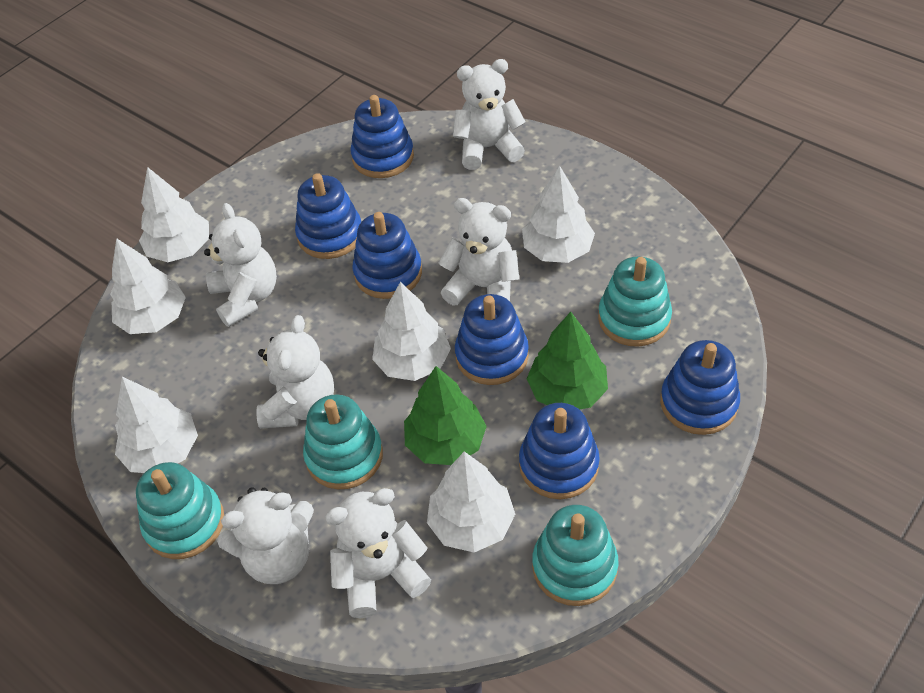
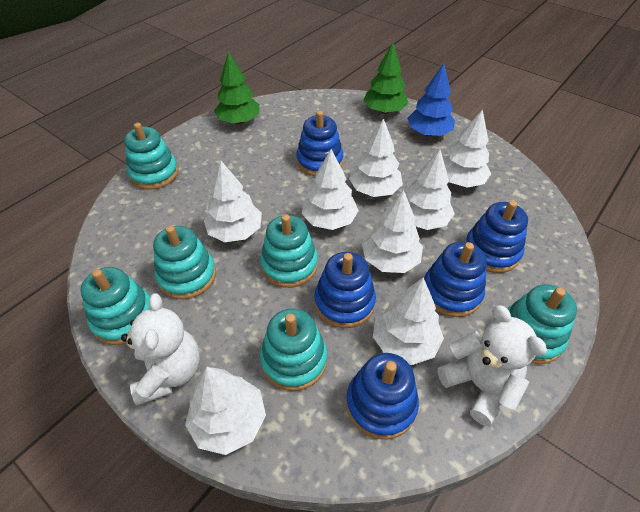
blue stacking toy: [295,173,361,259] [350,95,414,178] [352,212,422,299] [455,294,529,385] [519,403,600,499] [660,340,740,435] = 6 -> [296,111,343,176] [314,252,376,328] [346,353,419,440] [424,242,487,317] [465,200,528,273] = 5
blue tree: none = 0 -> [407,63,455,136] = 1
turquoise stacking toy: [136,462,224,559] [303,395,383,489] [532,505,619,606] [598,257,672,347] = 4 -> [80,267,150,345] [124,123,179,190] [153,225,216,299] [260,214,318,288] [260,308,327,391] [507,284,577,364] = 6
white teddy bear: [204,203,277,327] [217,487,314,584] [256,315,334,429] [325,488,431,618] [439,198,519,306] [453,59,526,170] = 6 -> [121,293,200,406] [438,305,547,426] = 2
white tree: [110,238,186,334] [115,377,198,473] [139,167,209,262] [372,282,451,381] [427,451,515,552] [522,165,595,263] = 6 -> [185,367,266,455] [204,161,262,242] [302,149,359,230] [349,118,403,197] [362,190,423,273] [373,277,444,365] [406,149,455,230] [443,109,491,188] = 8

